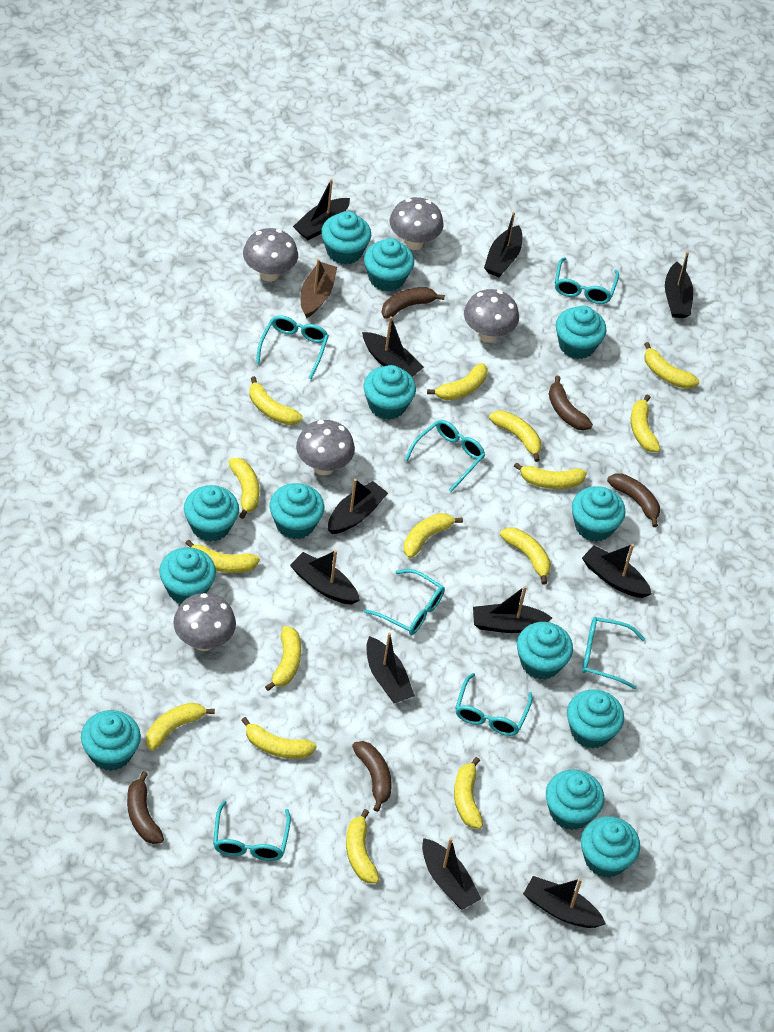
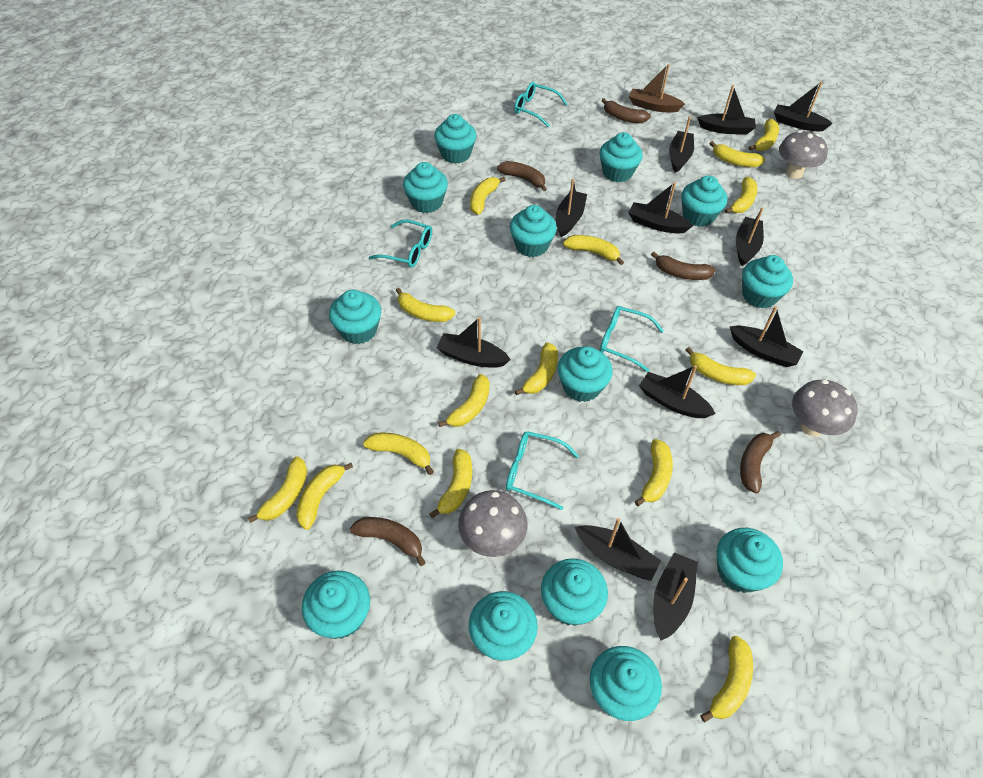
grey mushroom: [173,593,236,651] [243,228,298,282] [296,420,355,475] [390,197,444,250] [464,289,519,343] = 5 -> [458,490,528,557] [779,130,828,179] [792,380,858,437] = 3
turquoise glasses: [213,801,291,861] [256,315,329,379] [364,569,445,635] [405,420,485,492] [455,673,533,736] [555,257,619,304] [582,617,645,689] = 7 -> [369,219,432,267] [506,431,579,510] [514,82,567,127] [600,306,664,372] = 4

